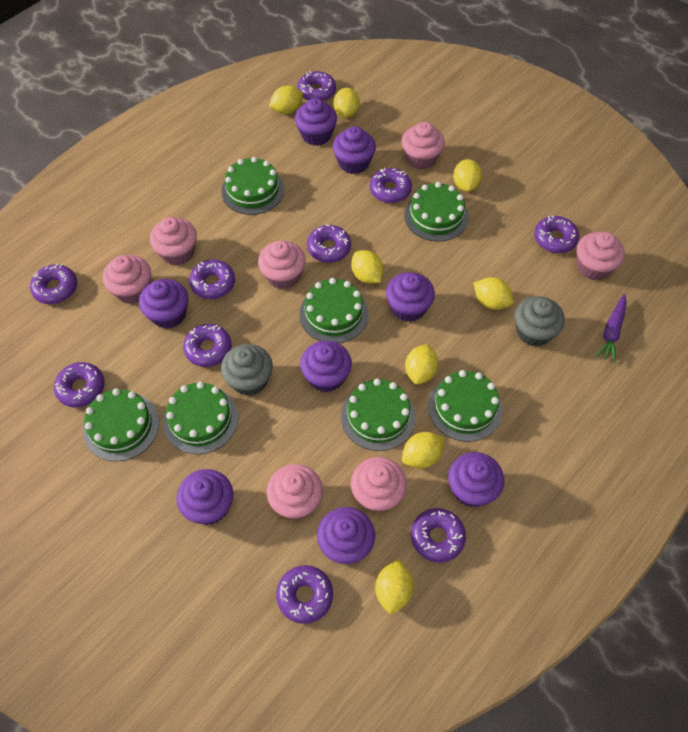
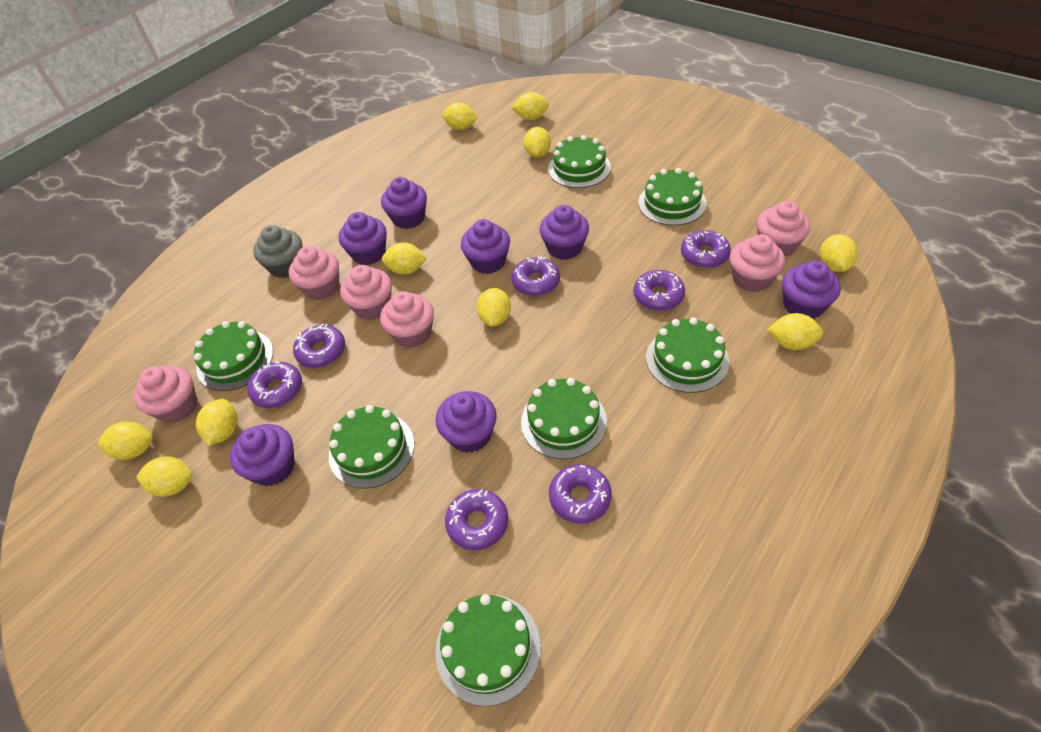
grey cupcake: [221,344,273,396] [514,296,565,347] = 2 -> [253,225,303,278] = 1
pink cupcake: [103,255,151,304] [150,217,197,265] [258,241,306,289] [267,464,323,520] [351,457,407,512] [402,122,445,170] [576,232,625,280] = 7 -> [133,366,197,423] [289,246,339,300] [340,265,392,320] [380,291,434,348] [730,234,785,292] [757,201,810,256] = 6
purple carrot: [596,294,627,363] = 1 -> none = 0
purple cupcake: [139,279,188,329] [176,469,233,525] [295,98,337,146] [300,341,352,392] [317,507,375,564] [333,126,376,174] [386,272,435,322] [448,452,504,507] = 8 -> [230,424,295,486] [338,212,387,265] [381,177,427,229] [435,391,497,453] [461,219,510,274] [540,205,589,260] [782,261,841,319] = 7
purple donut: [30,264,77,304] [54,362,105,407] [183,324,232,367] [189,260,235,299] [276,565,333,624] [297,71,336,101] [307,225,351,263] [370,168,412,203] [411,508,466,563] [534,215,579,253] = 10 -> [247,362,302,408] [293,324,345,368] [445,489,508,550] [511,256,560,296] [549,464,612,524] [634,270,685,311] [681,230,731,268] = 7
yellow lemon: [269,86,303,114] [333,88,360,118] [351,250,384,284] [375,559,414,614] [402,432,445,469] [405,344,438,385] [453,159,482,192] [473,277,514,310] = 8 -> [98,422,153,460] [136,456,193,497] [196,399,238,446] [382,242,427,275] [442,102,478,130] [477,288,511,327] [512,92,549,120] [524,127,551,158] [767,313,823,350] [820,234,858,272] = 10

